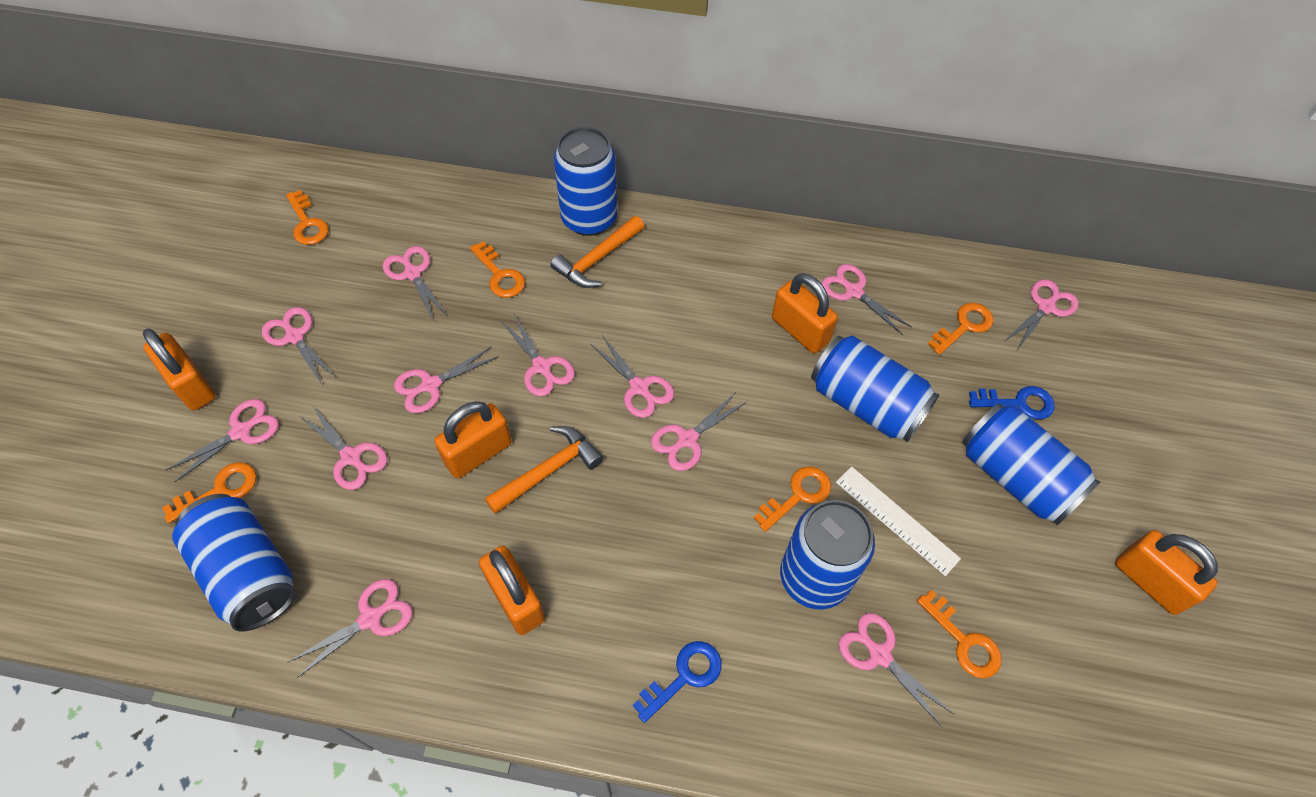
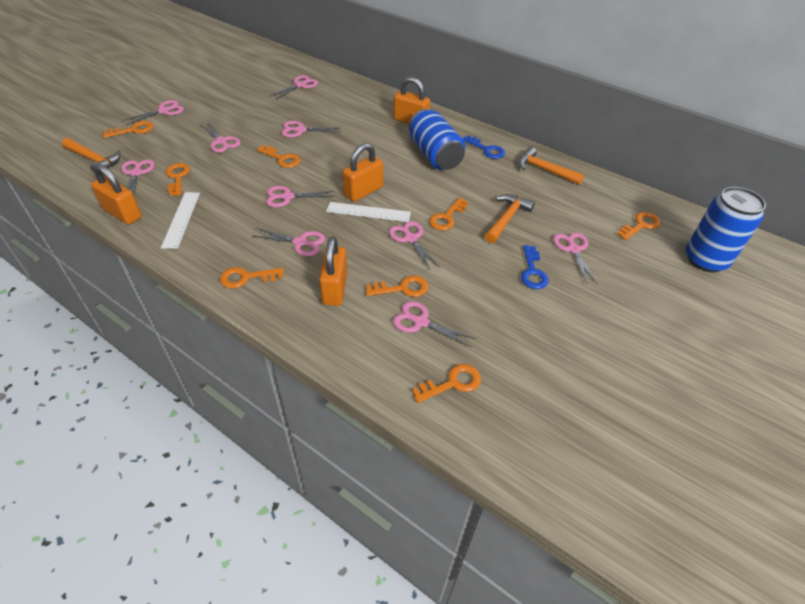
blue can: [172,494,296,632] [554,127,617,236] [780,500,875,610] [811,335,939,442] [962,403,1100,525] = 5 -> [409,109,465,170] [686,187,766,272] = 2
orange hammer: [485,426,603,514] [550,216,644,288] = 2 -> [62,138,121,172] [485,194,535,243] [518,147,584,185] = 3
orange key: [163,462,257,523] [286,190,329,245] [470,241,525,298] [754,467,831,532] [917,590,1002,678] [928,303,993,355] = 6 -> [103,121,153,138] [166,163,190,196] [220,267,284,288] [257,145,300,168] [366,275,428,297] [412,364,481,403] [429,198,468,230] [617,212,661,240] = 8
orange padlock: [143,329,216,410] [434,401,512,478] [479,546,545,635] [772,273,838,353] [1115,530,1218,615] = 5 -> [91,164,142,225] [319,237,347,306] [343,143,383,202] [394,77,430,124] = 4
pink scissors: [166,399,279,482] [262,307,336,385] [288,579,413,678] [299,407,387,490] [383,246,448,320] [394,346,499,413] [501,314,575,397] [590,335,674,418] [651,392,747,471] [821,264,912,335] [839,613,953,727] [1005,279,1079,350] = 12 -> [121,160,154,195] [124,100,184,125] [201,122,240,153] [253,228,325,256] [266,186,334,207] [270,75,318,99] [282,121,340,138] [389,221,440,270] [393,301,476,347] [553,232,598,284] = 10
white ruler: [836,466,961,576] = 1 -> [161,192,200,249] [326,202,411,222] = 2

